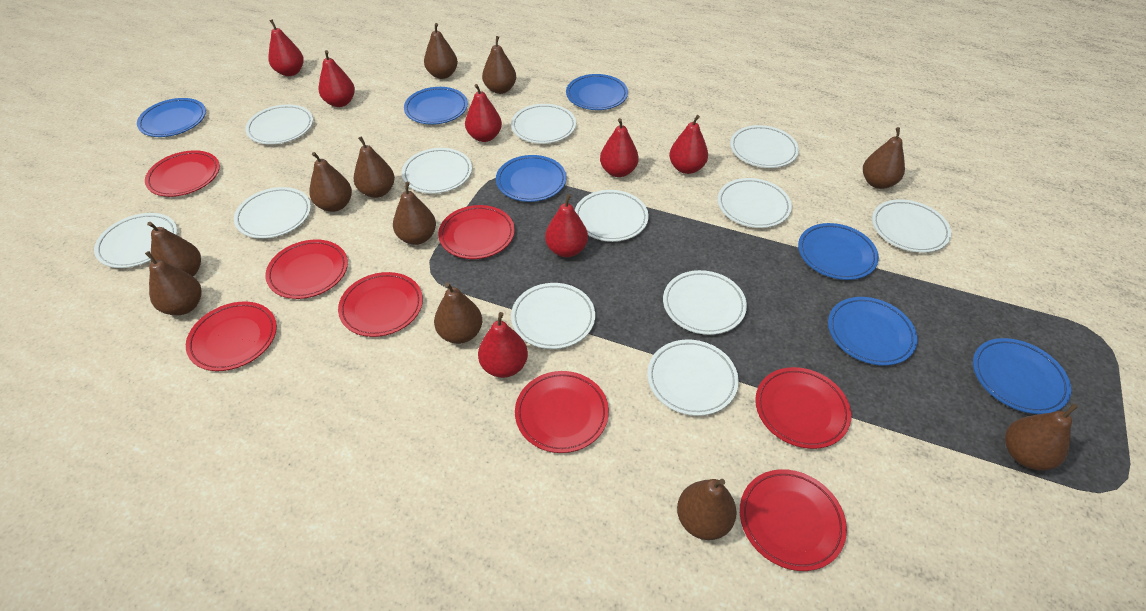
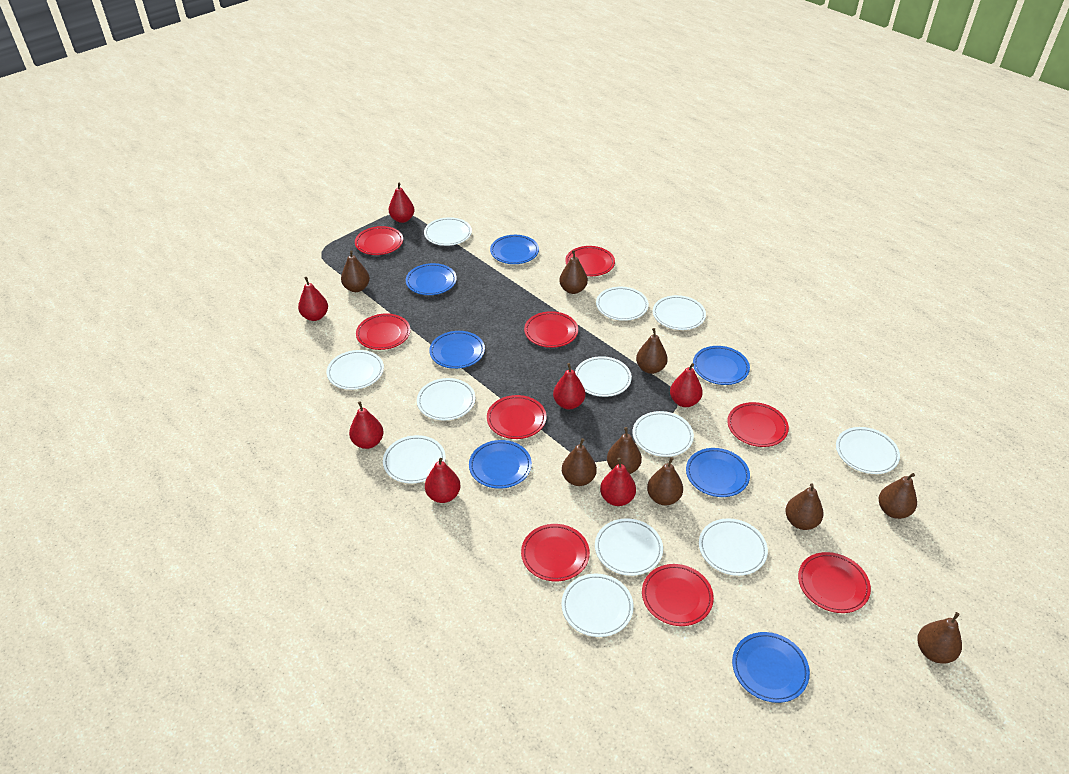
brown pear: [145,251,202,315] [147,222,201,276] [309,152,352,212] [354,136,395,198] [393,182,436,245] [424,23,458,79] [434,282,482,344] [482,36,516,94] [677,479,737,540] [863,127,905,189] [1005,403,1078,470] = 11 -> [341,250,370,292] [559,250,588,294] [562,438,597,486] [607,427,642,474] [636,328,668,374] [647,457,683,505] [785,484,823,530] [879,473,917,519] [918,612,962,664] = 9
red plate: [145,150,220,197] [186,302,277,371] [265,240,348,299] [338,272,423,337] [438,205,515,259] [515,371,609,453] [740,469,847,571] [755,367,851,449] = 8 -> [355,226,403,255] [356,313,411,350] [487,395,546,439] [521,524,590,581] [524,311,578,348] [565,246,615,276] [642,564,714,626] [727,402,789,447] [798,552,871,613] = 9

